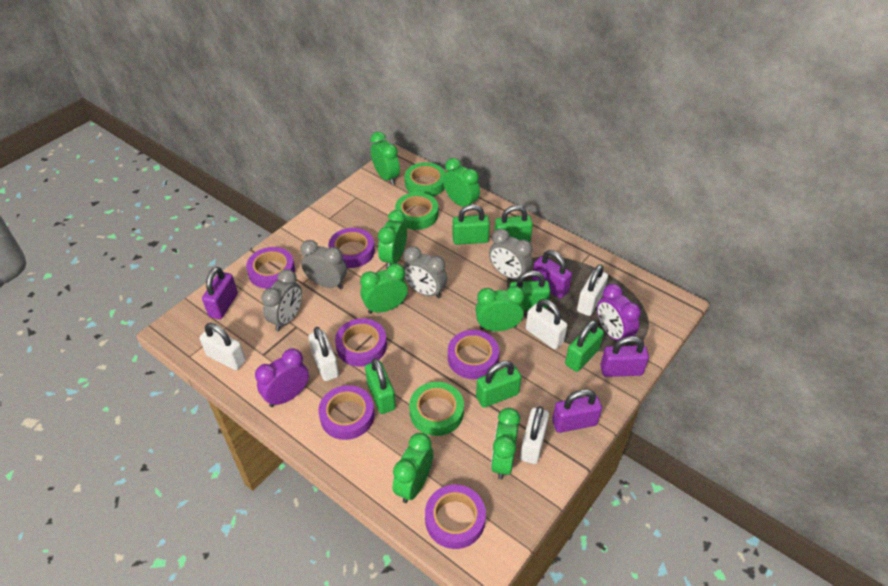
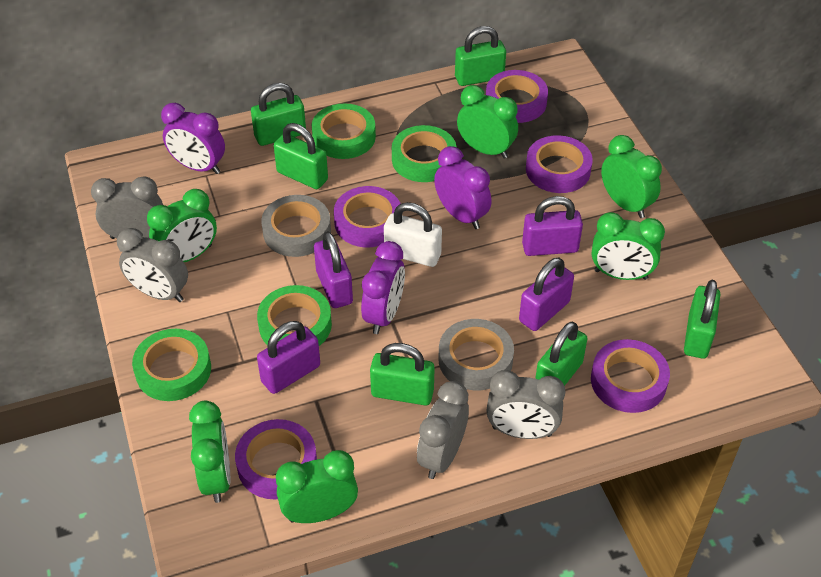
green clock: [360,263,408,314] [371,132,400,185] [378,210,407,268] [393,433,433,503] [443,158,480,211] [475,286,525,331] [491,408,520,480] = 7 -> [147,189,217,262] [189,401,230,503] [276,450,358,523] [457,85,518,159] [592,212,665,280] [601,135,662,218] = 6
green tape: [395,192,438,230] [405,162,445,197] [409,382,464,436] = 3 -> [132,329,211,401] [257,285,332,346] [312,103,376,159] [392,125,456,182] = 4
grey tape: none = 0 -> [261,195,331,257] [439,319,514,390] = 2
purple clock: [255,348,309,407] [597,284,641,346] = 2 -> [161,103,225,174] [361,241,405,334] [434,146,491,229] = 3
purple tape: [246,247,295,289] [318,385,375,440] [328,228,375,268] [335,318,387,367] [425,485,486,549] [448,330,499,379] = 6 -> [235,419,317,499] [334,186,401,247] [486,70,548,123] [526,135,593,193] [591,339,670,413] = 5
white padlock: [200,323,246,370] [308,327,339,381] [520,406,549,464] [526,299,567,349] [577,264,608,316] = 5 -> [384,202,442,267] = 1

